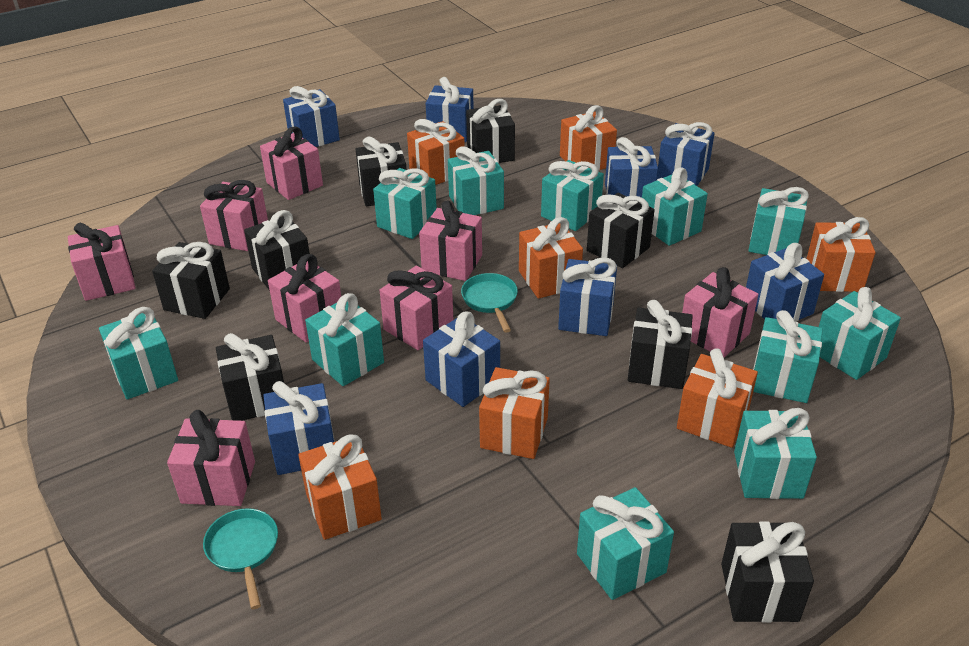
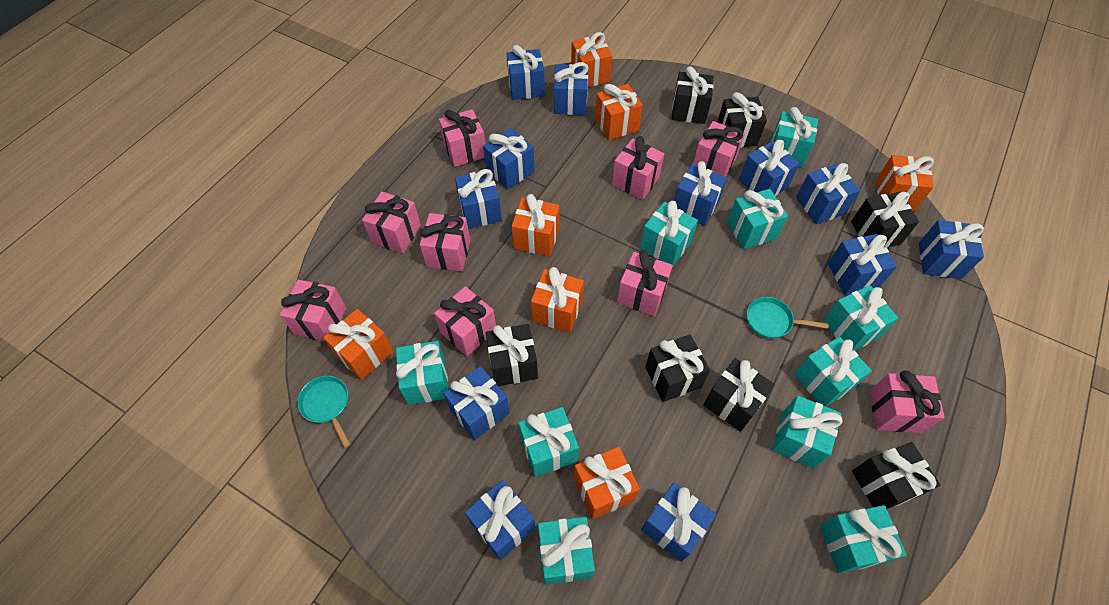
black gift: [152,242,230,319] [216,333,284,421] [244,210,310,291] [356,136,406,206] [466,99,515,163] [587,193,655,268] [628,300,693,389] [721,521,814,623] = 8 -> [486,324,538,386] [645,335,710,402] [672,66,713,124] [703,358,775,431] [717,92,767,148] [851,192,919,248] [852,442,940,509] = 7
blue gift: [263,381,334,475] [283,86,340,147] [423,312,500,407] [426,77,474,142] [558,257,617,336] [605,137,658,198] [657,122,715,186] [746,243,824,322] = 8 -> [444,366,510,440] [455,169,502,229] [465,480,536,560] [483,128,535,190] [507,45,545,100] [554,62,589,115] [641,482,716,562] [674,161,727,226] [739,140,800,196] [796,163,860,224] [828,234,897,295] [919,220,984,279] = 12
pink gift: [68,223,136,301] [167,410,255,506] [200,180,268,251] [260,126,323,200] [268,254,341,343] [379,266,453,350] [419,200,482,281] [682,267,758,357] = 8 -> [280,280,346,342] [362,192,421,254] [420,213,470,271] [434,286,496,357] [439,109,485,167] [612,136,664,200] [617,250,673,316] [693,121,745,177] [869,370,945,433] = 9
turquoise gift: [99,307,178,399] [305,293,384,386] [373,168,437,239] [448,146,504,215] [541,160,604,231] [577,487,674,600] [642,167,708,246] [734,408,817,499] [748,187,809,255] [753,310,823,403] [819,287,901,380] = 11 -> [396,341,449,405] [518,407,579,477] [538,517,595,585] [640,201,698,267] [727,189,788,249] [771,107,818,168] [772,396,843,468] [794,336,872,407] [819,505,907,573] [823,285,898,351] = 10

